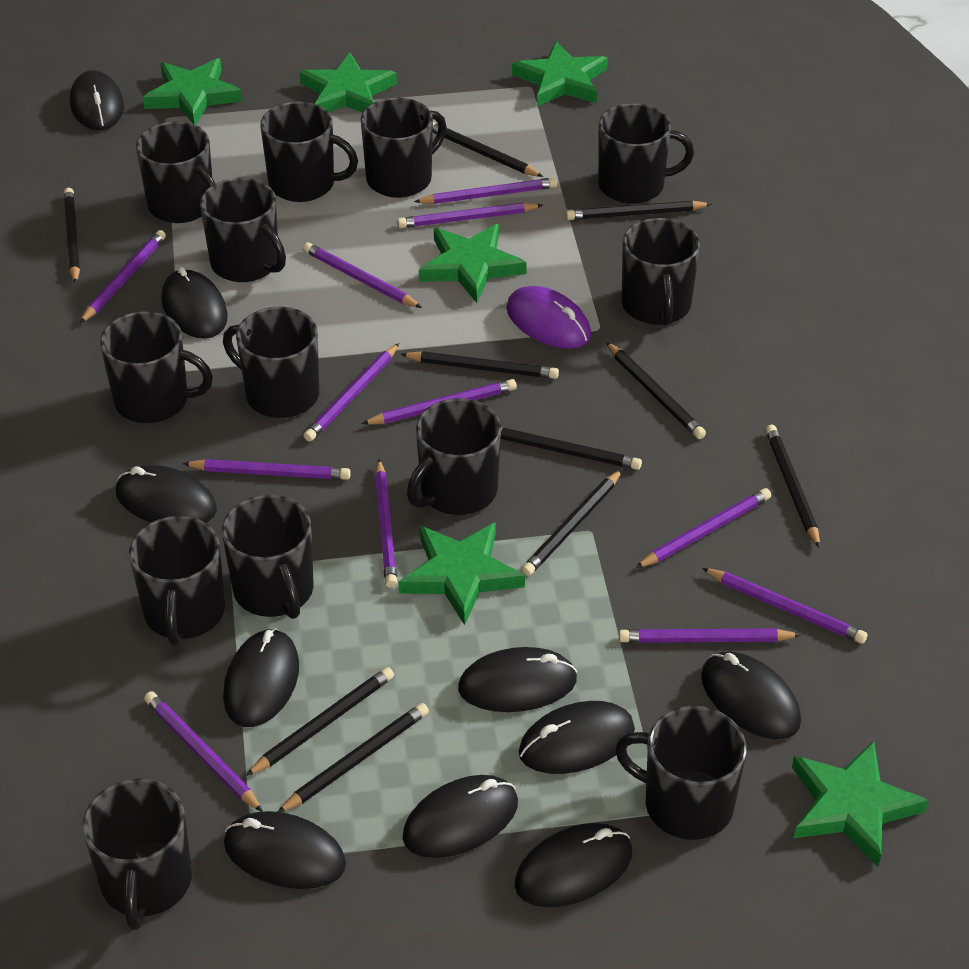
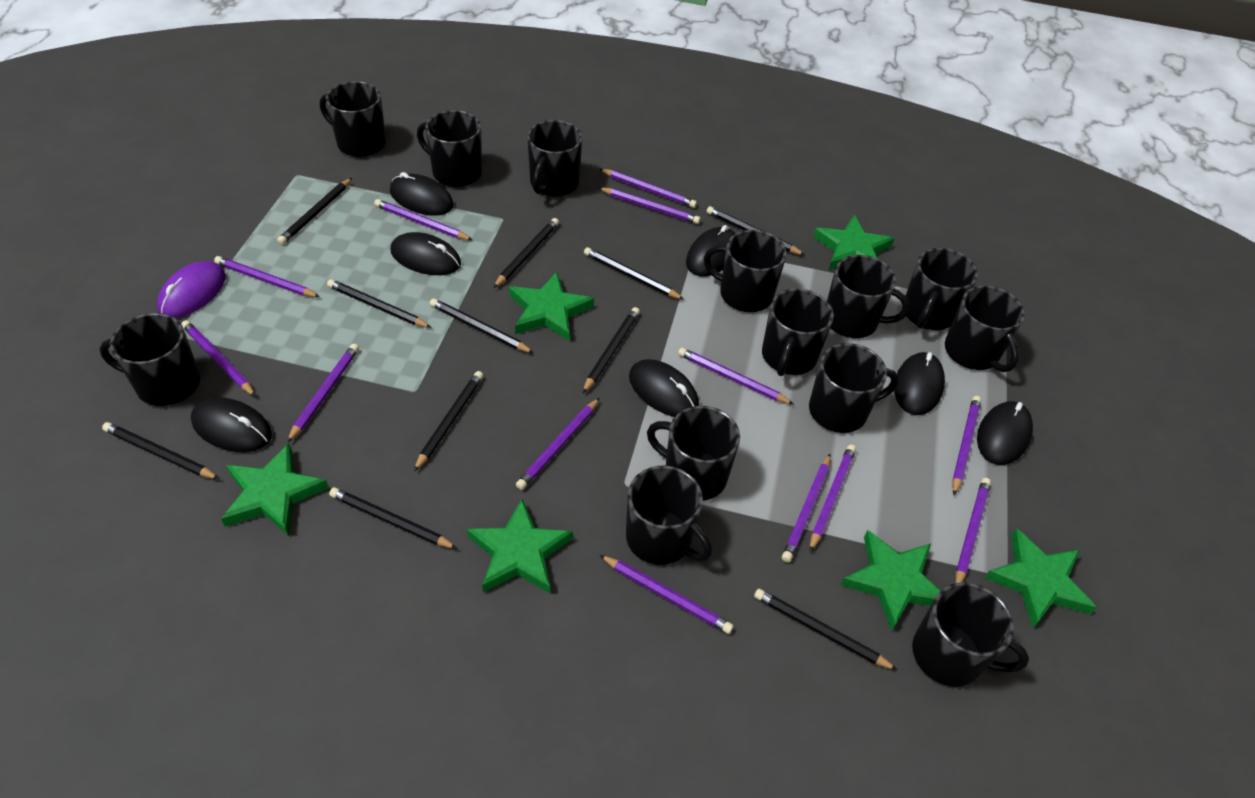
black mouse: [70,70,124,130] [116,465,217,523] [161,267,228,339] [223,628,299,727] [224,811,346,889] [403,775,518,858] [458,647,577,712] [514,823,632,907] [519,701,635,774] [701,652,801,739] = 10 -> [191,397,272,452] [390,172,453,216] [390,232,461,275] [629,359,699,417] [686,225,735,276] [894,352,945,415] [977,401,1033,465] = 7
black pencil: [64,188,80,284] [246,667,394,776] [278,703,429,812] [401,351,559,379] [433,122,543,177] [501,428,642,470] [521,469,622,576] [566,201,712,220] [606,342,706,439] [765,425,820,549] = 10 -> [102,422,219,479] [277,178,352,245] [327,279,432,328] [329,487,458,549] [414,371,484,471] [430,298,534,353] [493,218,559,288] [583,307,640,393] [584,247,685,300] [707,206,805,255] [754,588,897,670] = 11
purple pencil: [80,230,166,323] [144,691,263,812] [183,459,351,480] [303,242,422,308] [303,343,399,441] [361,379,517,424] [375,459,397,588] [397,203,543,228] [414,177,557,204] [619,629,801,643] [635,488,771,568] [702,568,867,644] = 12 -> [181,320,256,397] [214,256,320,297] [287,344,359,443] [374,199,473,240] [516,398,599,490] [599,169,697,208] [599,187,701,224] [600,555,734,634] [678,348,794,404] [782,453,831,562] [810,444,856,552] [952,396,981,495] [955,478,991,583] = 13

